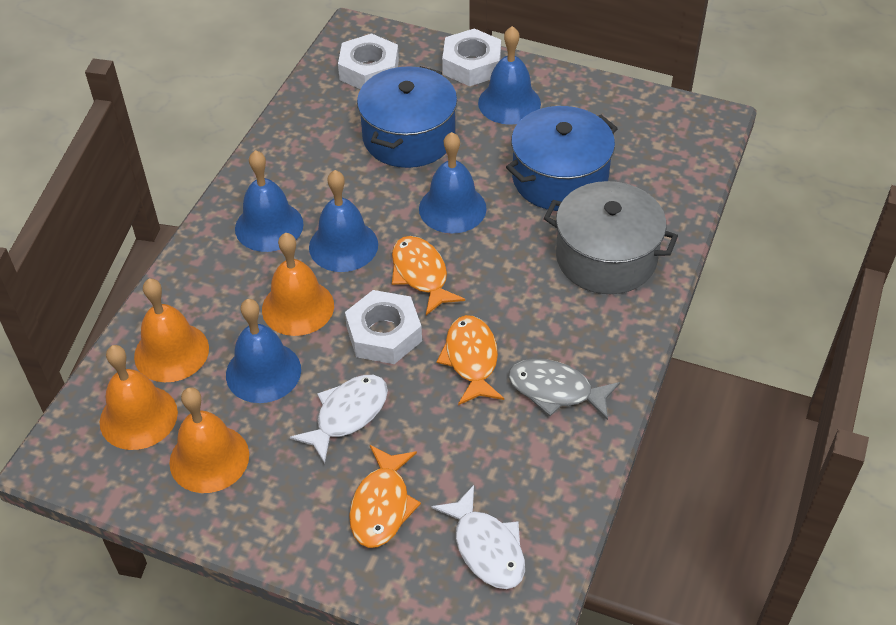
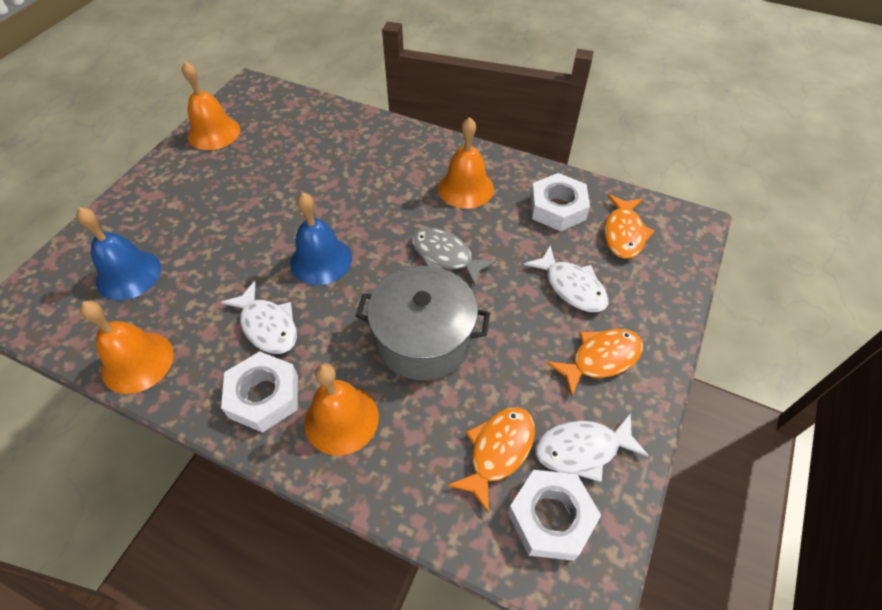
blue bell: [226,299,301,403] [235,150,304,252] [309,170,378,272] [419,132,487,233] [478,26,541,125] = 5 -> [76,207,161,300] [290,192,352,285] = 2
blue pot: [357,66,457,168] [506,106,618,211] = 2 -> none = 0
white fish: [290,375,388,464] [431,485,525,589] = 2 -> [221,281,297,354] [524,246,608,312] [535,413,649,482] = 3

